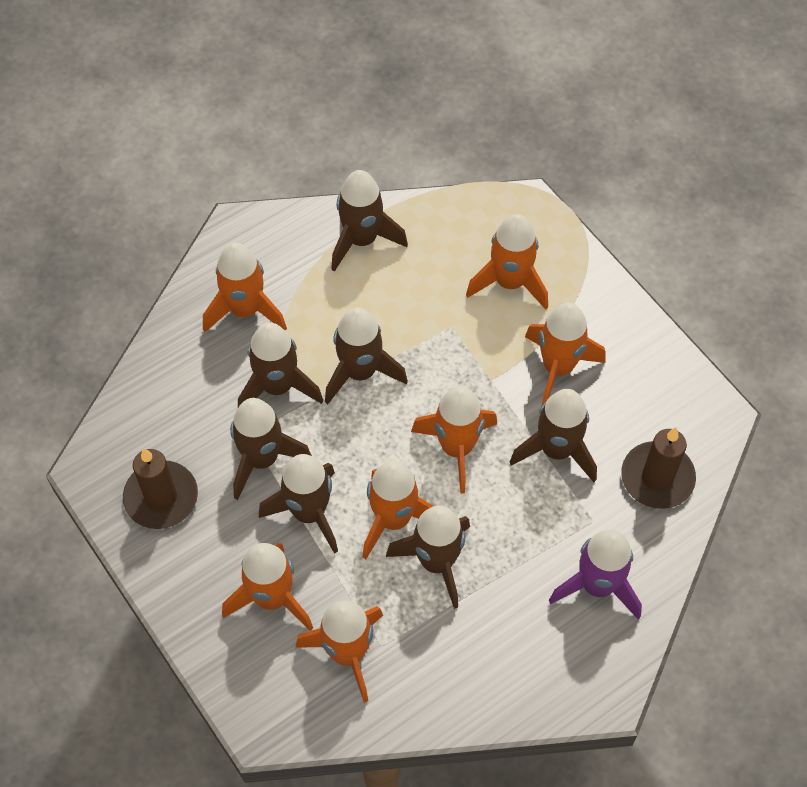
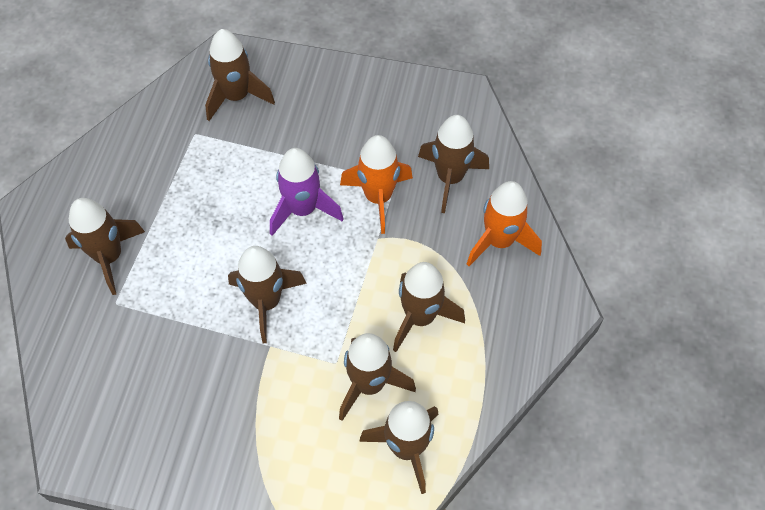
brown candle: [123,448,198,529] [621,427,696,509] = 2 -> none = 0
orange rocket: [203,243,287,332] [222,543,313,631] [295,600,383,703] [362,461,433,559] [411,386,497,494] [466,214,548,310] [525,303,606,405] = 7 -> [340,135,413,234] [467,181,542,266] = 2

